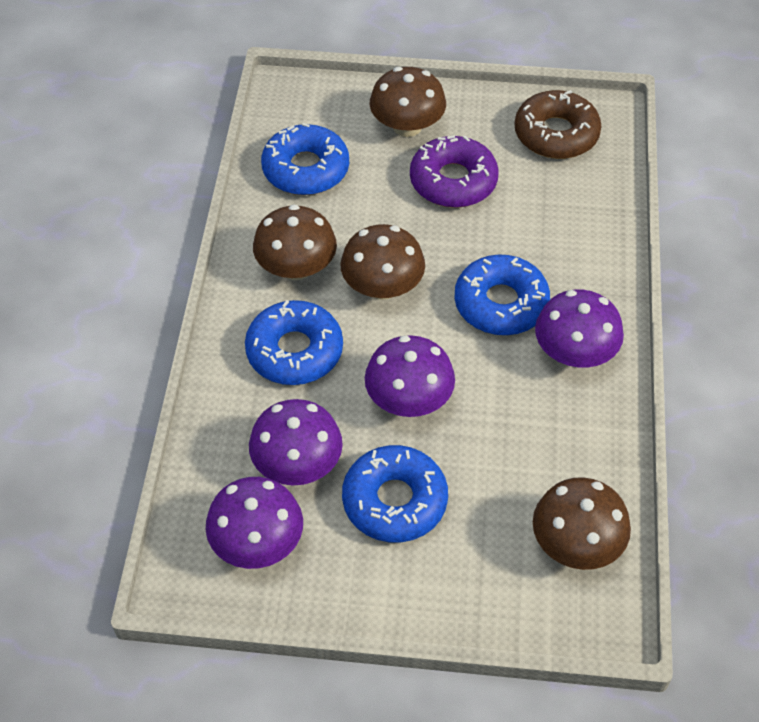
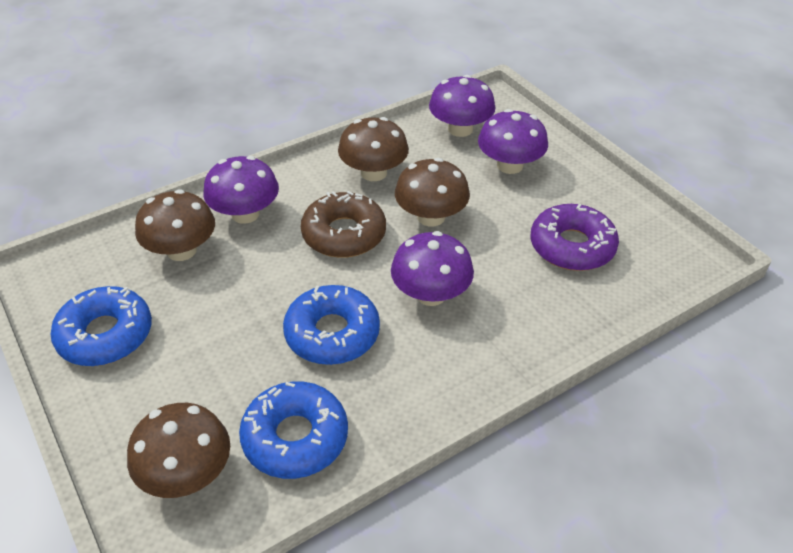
blue donut: [245,300,343,385] [261,123,349,195] [342,445,448,542] [454,254,550,335] = 4 -> [50,286,152,366] [239,381,348,479] [283,285,380,365] = 3

